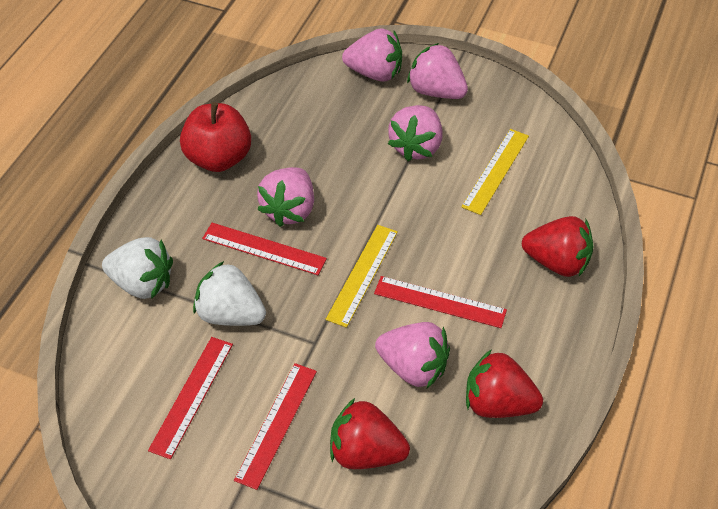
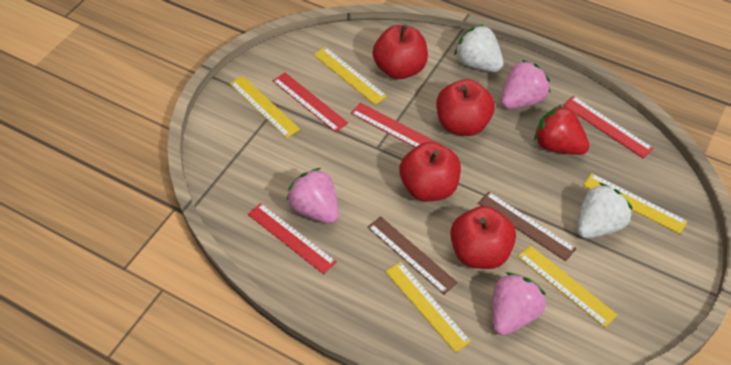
brown ruler: none = 0 -> [367,216,458,295] [478,192,576,261] = 2
pink strawberry: [257,167,314,227] [342,29,402,82] [375,322,450,388] [388,105,442,161] [407,43,468,99] = 5 -> [287,168,339,224] [492,272,546,336] [501,60,550,109] = 3
red apple: [180,102,251,172] = 1 -> [373,25,428,79] [399,142,461,201] [437,79,495,136] [450,206,516,269] = 4
red strawberry: [330,398,410,469] [466,349,543,418] [522,216,593,277] = 3 -> [534,104,590,155] = 1
yellow ruler: [326,225,398,328] [461,129,529,215] = 2 -> [230,76,300,138] [313,47,387,105] [385,261,471,353] [518,245,617,327] [583,173,688,234] = 5

